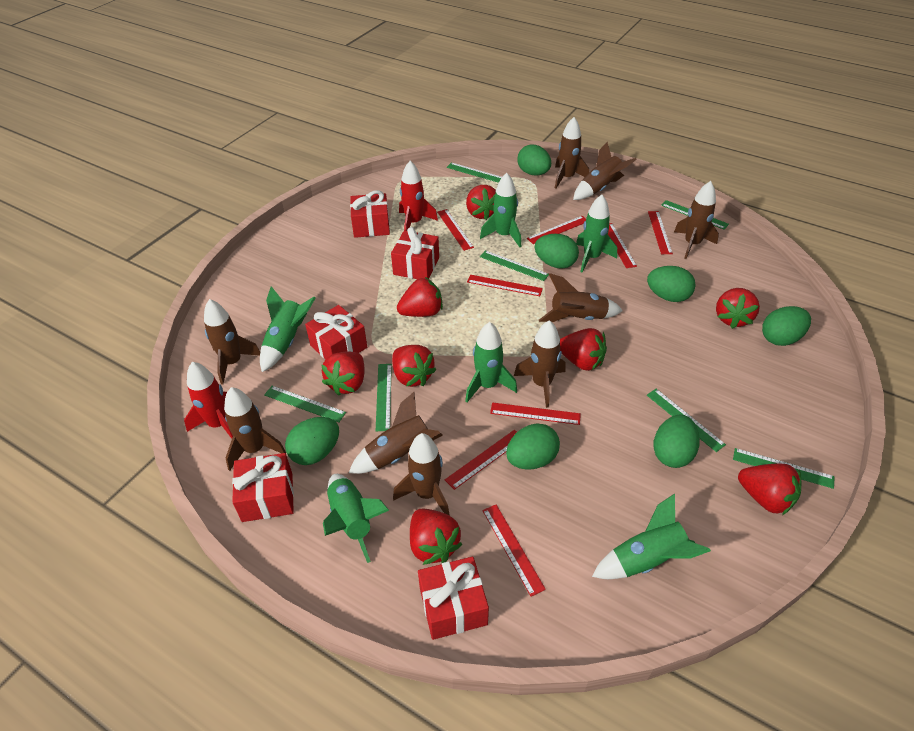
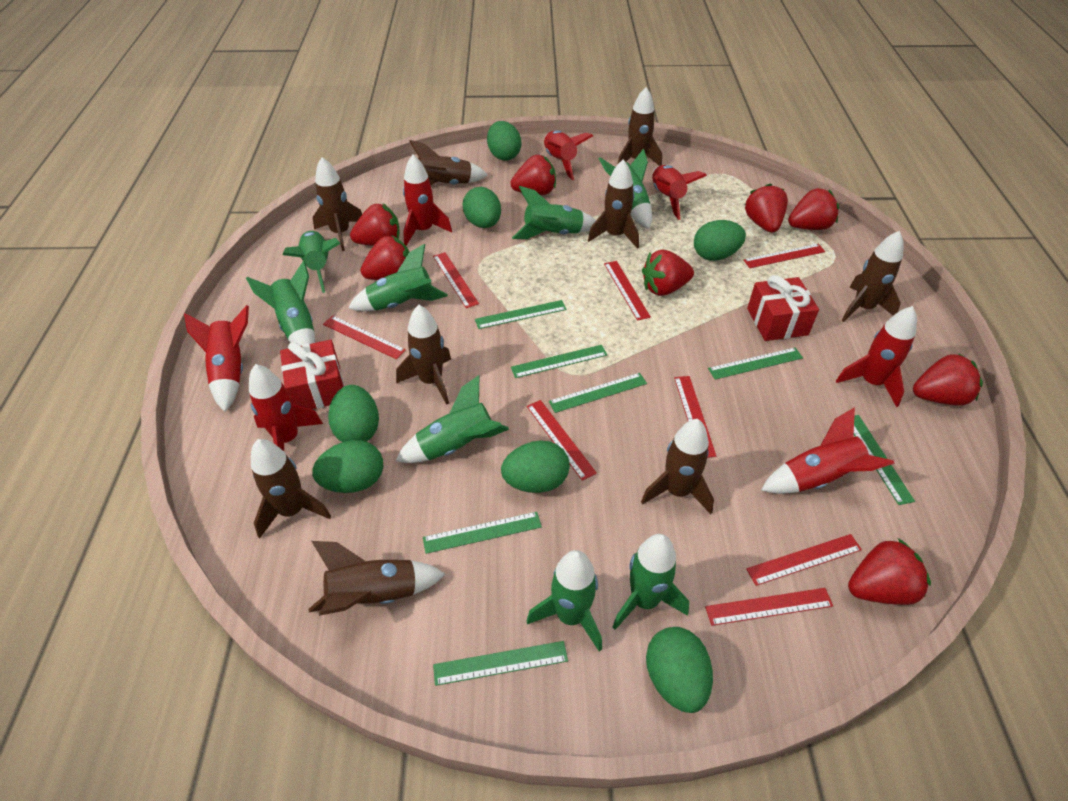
green rocket: [260,286,315,372] [323,474,389,563] [465,322,517,402] [480,173,521,247] [576,195,617,273] [592,494,711,579] = 6 -> [246,260,315,346] [283,231,341,293] [348,244,448,311] [396,375,509,463] [512,186,596,239] [527,550,602,652] [599,148,652,229] [613,534,689,630] = 8
red gift: [232,453,294,522] [305,305,367,359] [350,190,390,238] [391,227,439,279] [418,557,489,640] = 5 -> [280,340,344,410] [747,275,819,341] = 2
red rocket: [184,362,233,439] [399,161,438,231] = 2 -> [184,305,249,412] [249,364,323,451] [403,155,452,246] [544,130,593,180] [652,165,707,220] [761,407,895,494] [836,306,917,407] = 7

